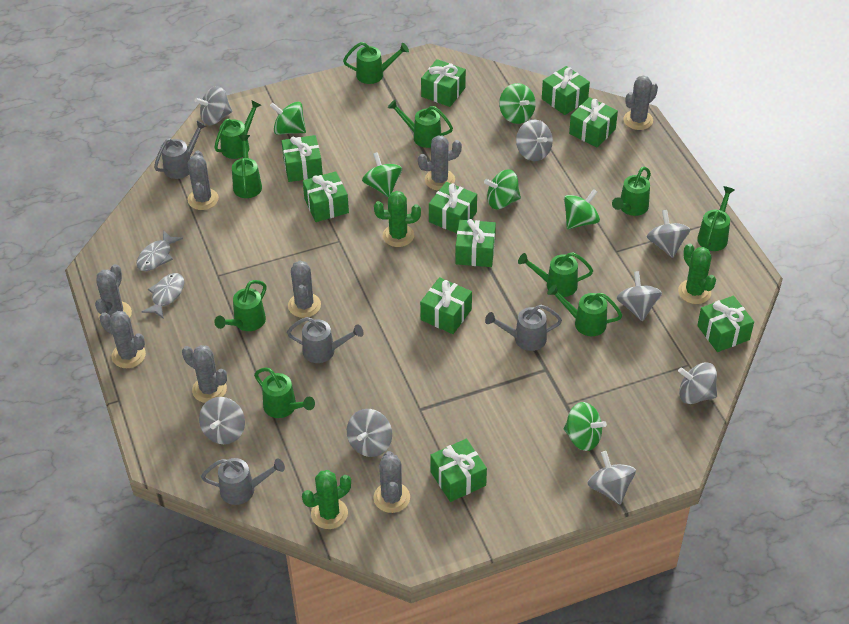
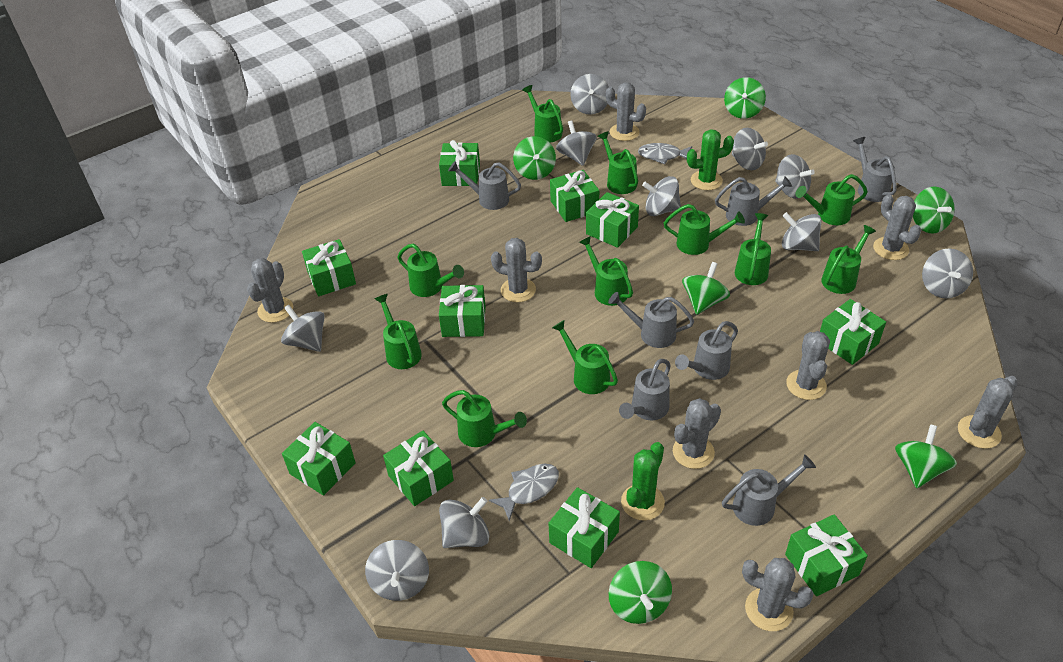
green cactus: [302,470,351,529] [374,191,421,247] [678,243,716,304] = 3 -> [621,442,665,521] [687,129,734,190] = 2
green watering can: [214,100,261,159] [214,280,267,331] [232,135,262,198] [254,368,315,418] [343,42,409,84] [388,100,453,148] [518,252,593,297] [547,284,622,336] [612,167,651,216] [697,186,735,251] = 10 -> [375,294,422,369] [397,244,464,297] [442,390,527,447] [522,85,563,143] [552,320,618,394] [579,236,633,306] [598,131,638,194] [664,204,745,255] [735,213,771,285] [796,174,868,225] [821,225,876,294] = 11
grey spinning top: [195,86,232,125] [199,397,245,444] [347,409,392,457] [516,120,553,161] [587,451,636,505] [617,271,662,321] [647,210,690,258] [678,362,717,404] = 8 -> [281,305,325,352] [365,540,429,601] [439,497,490,548] [556,120,597,166] [570,74,609,115] [642,176,681,216] [732,128,768,170] [775,154,815,199] [782,212,822,251] [922,249,973,298] = 10
grey watering can: [154,121,206,179] [201,458,285,505] [287,317,364,363] [485,305,562,351] = 4 -> [448,161,521,210] [608,292,694,348] [619,359,671,420] [675,321,738,380] [715,176,792,226] [722,454,816,526] [853,137,897,202] = 7

